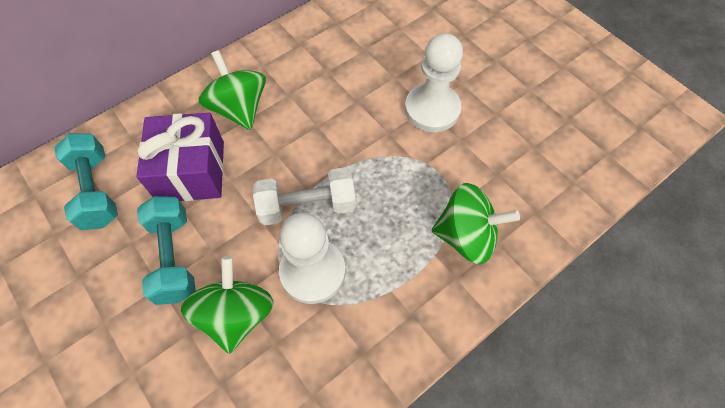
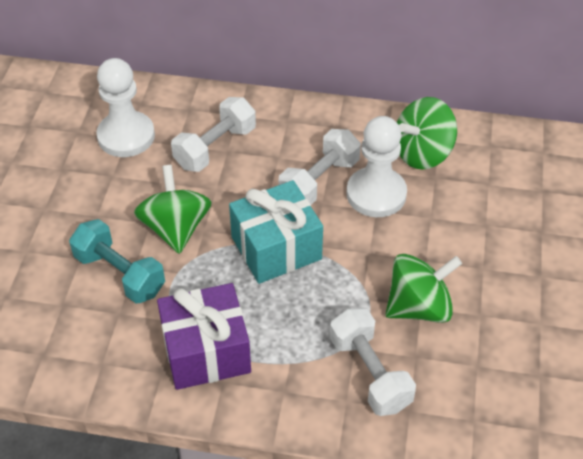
turquoise dumbbell: [54,133,118,230] [137,196,196,305] = 2 -> [69,219,165,303] = 1
turquoise gift: none = 0 -> [229,180,323,284] = 1
white dumbbell: [253,167,356,225] = 1 -> [171,97,256,172] [279,129,361,205] [330,308,416,416] = 3

